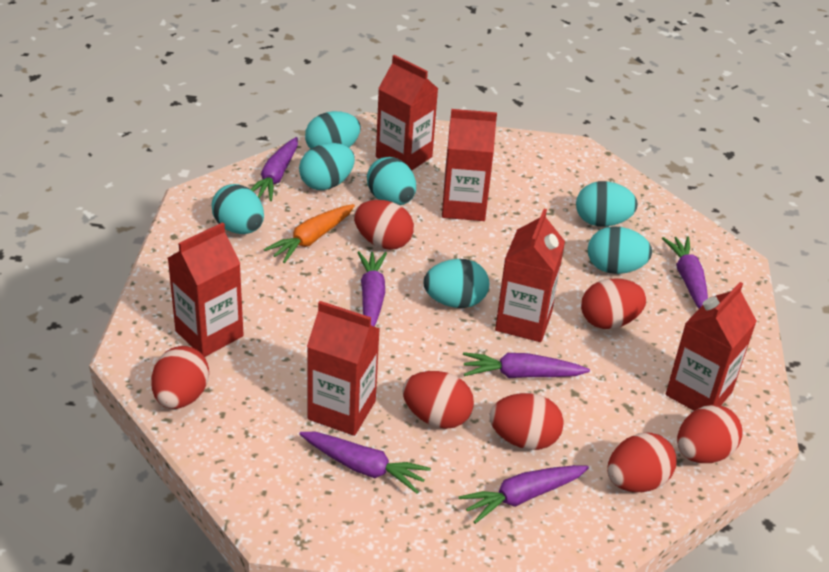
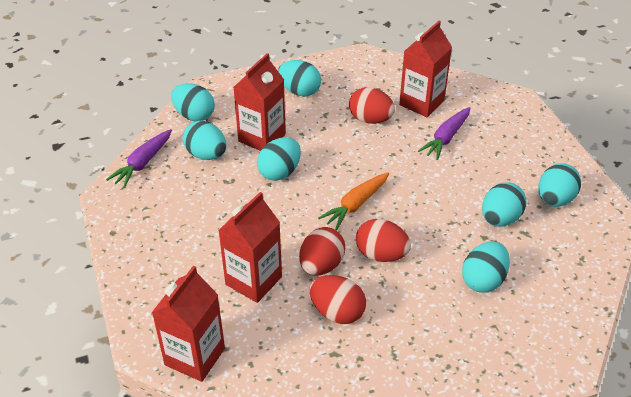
purple carrot: [250,137,298,201] [299,432,431,493] [357,251,387,327] [459,465,589,524] [463,352,590,378] [662,236,708,308] = 6 -> [106,129,172,188] [418,107,470,160] = 2
red carton: [168,222,244,357] [307,301,380,436] [376,55,438,171] [442,109,497,221] [495,209,565,342] [666,282,757,411] = 6 -> [152,266,225,382] [218,192,282,303] [233,53,286,151] [399,21,452,117] = 4
red egg: [151,346,209,409] [354,200,414,250] [402,371,474,429] [489,393,564,450] [581,279,647,329] [607,433,676,492] [677,405,743,463] = 7 -> [299,227,345,276] [310,275,366,324] [349,87,395,124] [356,219,411,262] = 4

